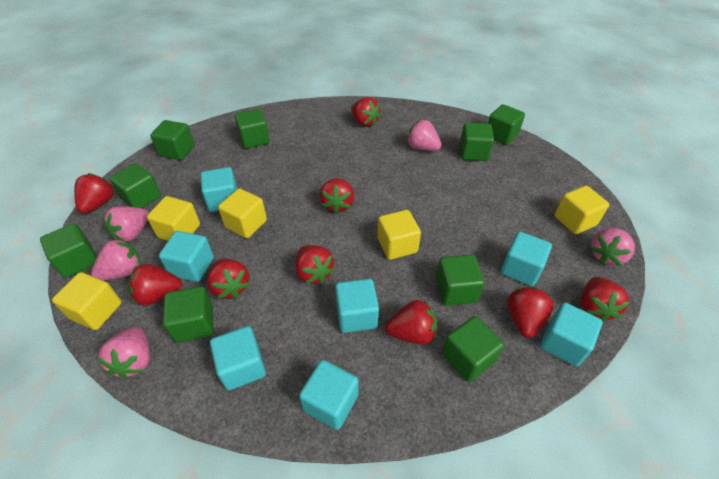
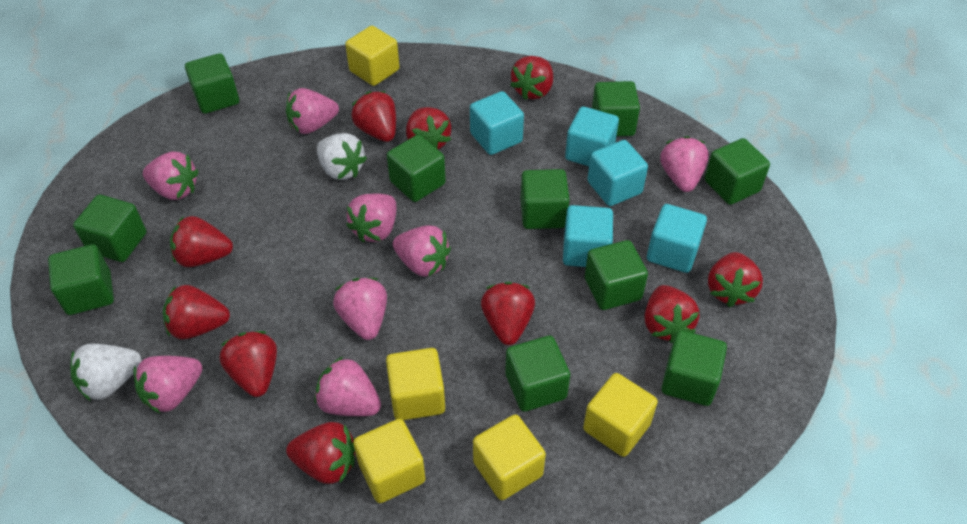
green cube: [40,223,97,278] [109,163,161,208] [150,120,195,160] [163,286,214,343] [235,109,270,149] [436,255,484,306] [442,316,504,382] [460,123,494,161] [488,104,525,145] = 9 -> [48,244,114,315] [73,195,146,262] [185,53,239,114] [387,135,446,202] [505,336,570,412] [520,169,570,229] [585,240,648,310] [592,81,640,136] [661,330,727,406] [705,138,770,205] = 10
pink strawberry: [91,238,140,281] [97,327,150,379] [103,206,149,242] [406,120,442,151] [590,228,635,266] = 5 -> [134,356,202,414] [143,152,199,200] [286,88,339,134] [314,357,381,416] [333,278,387,340] [346,194,396,242] [393,225,451,277] [660,136,709,192] = 8
red strawberry: [74,173,114,213] [128,264,182,306] [207,259,250,299] [295,245,335,284] [319,178,354,214] [351,97,381,127] [385,299,437,344] [508,287,554,338] [581,277,630,322] = 9 -> [163,285,230,339] [170,216,233,267] [220,331,277,397] [286,422,355,484] [351,91,396,142] [406,107,451,149] [481,282,535,345] [510,56,553,100] [645,285,700,343] [708,252,763,307] = 10
turquoise cube: [159,231,214,282] [201,167,237,212] [210,326,266,390] [299,360,358,430] [335,279,379,333] [501,231,552,286] [540,302,602,366] = 7 -> [470,91,524,155] [563,205,613,267] [565,106,619,166] [587,140,648,206] [647,204,707,273] = 5
white strawberry: none = 0 -> [70,344,142,401] [317,133,367,180] = 2

